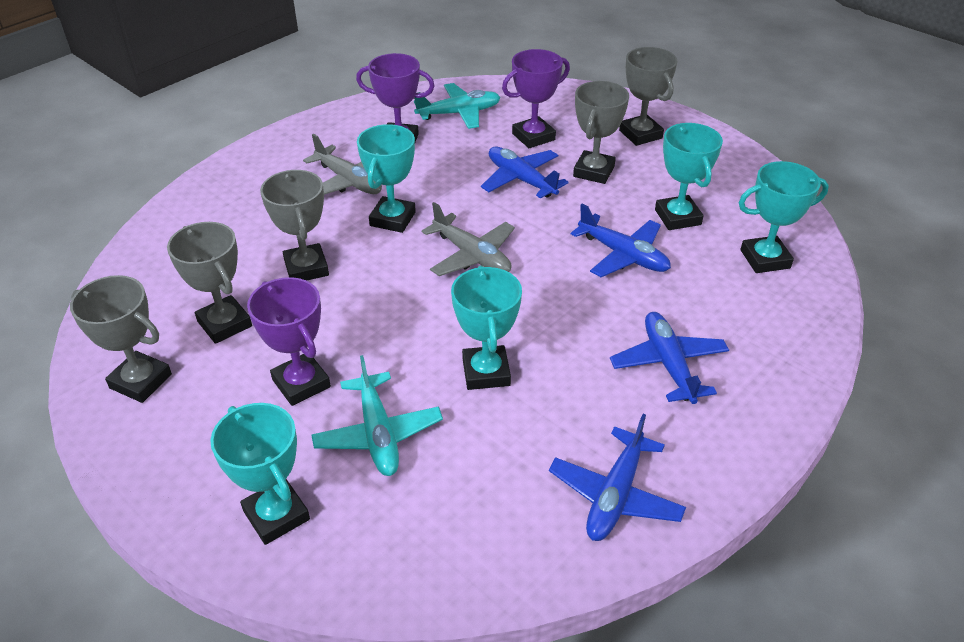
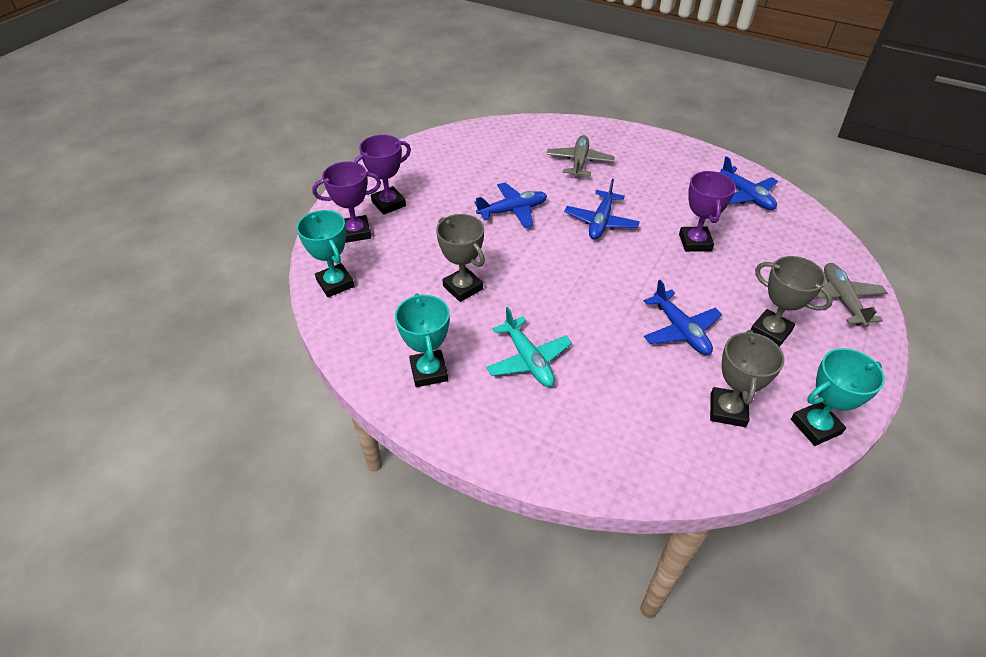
grey trophy: [70,275,172,403] [167,222,252,344] [260,170,329,281] [573,81,629,184] [619,47,678,146] = 5 -> [436,214,485,302] [710,330,784,427] [751,256,833,347] = 3
turquoise plane: [311,355,443,476] [414,83,501,129] = 2 -> [486,307,572,387] = 1
turquoise trophy: [210,403,310,545] [357,124,416,233] [451,266,522,390] [655,123,723,230] [739,161,829,273] = 5 -> [297,210,355,297] [395,293,450,387] [791,348,885,446] = 3

